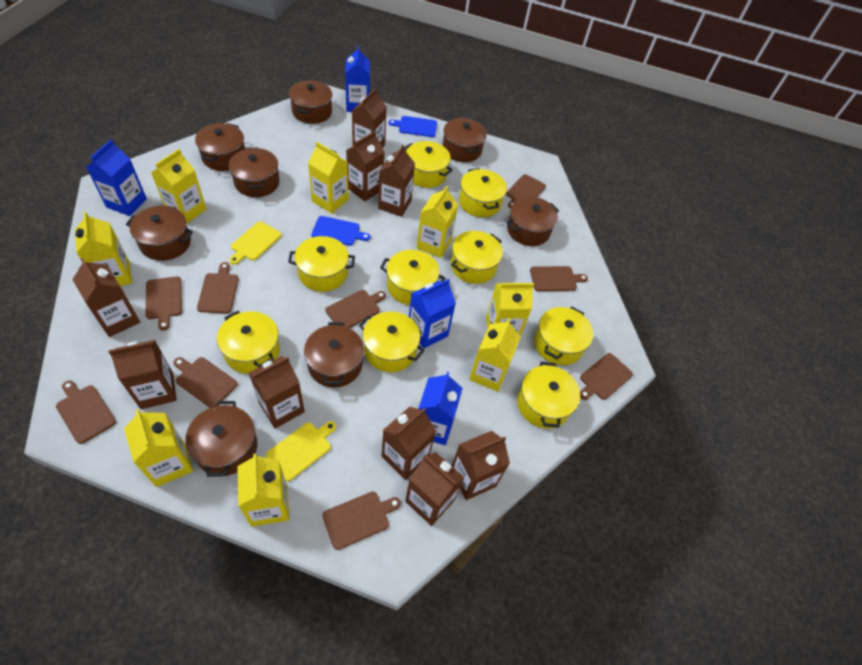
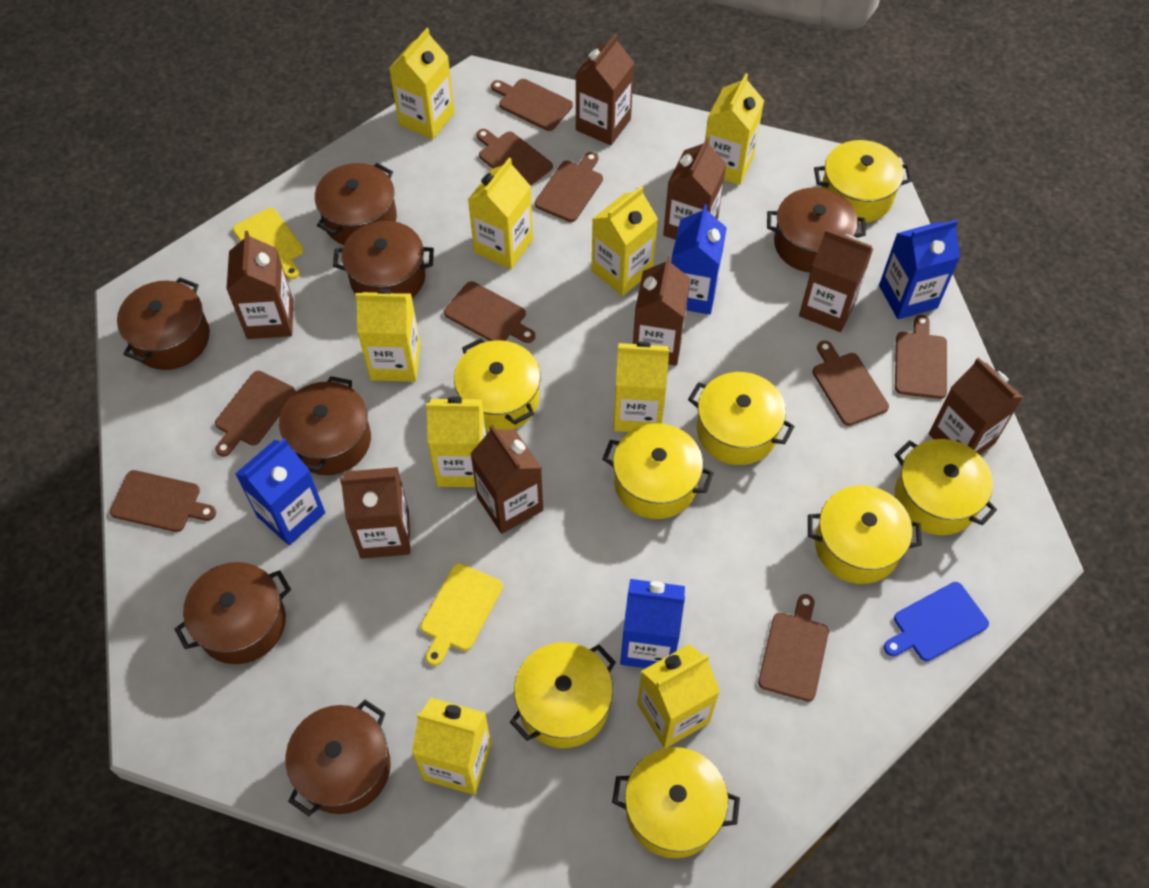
blue cutting board: [311,216,370,246] [388,116,437,137] = 2 -> [884,582,989,661] = 1
brown carton: [72,258,140,337] [109,340,177,409] [249,356,305,429] [346,131,385,201] [352,88,387,148] [378,145,415,217] [382,407,436,480] [405,452,465,526] [452,431,510,500] = 9 -> [226,231,293,339] [340,467,410,559] [470,425,543,534] [576,34,634,145] [633,256,690,366] [663,137,726,240] [799,229,874,332] [929,357,1023,455] = 8
brown pot: [126,206,193,261] [185,401,257,477] [195,123,245,171] [229,147,280,197] [289,80,332,124] [304,322,364,388] [442,117,487,162] [507,196,559,246] = 8 -> [117,277,210,370] [175,562,291,664] [279,376,371,475] [285,700,391,816] [315,163,397,245] [333,221,434,298] [767,188,866,273] = 7
yellow carton: [75,212,132,286] [124,409,193,487] [151,149,206,224] [237,453,289,527] [308,142,349,214] [417,186,458,258] [469,318,521,392] [486,283,534,336] = 8 -> [355,289,421,382] [389,28,455,140] [412,698,491,795] [426,397,486,487] [468,158,533,269] [592,186,658,296] [613,341,669,432] [637,644,720,748] [705,73,764,185] = 9
yellow pot: [217,311,280,374] [288,236,355,292] [359,312,425,372] [380,250,445,305] [404,141,453,188] [451,231,503,284] [459,168,507,217] [517,362,580,429] [534,307,593,365] = 9 -> [454,338,541,431] [510,642,616,748] [602,423,714,519] [612,747,740,858] [688,372,795,465] [808,485,922,584] [814,140,912,223] [894,439,997,535] = 8

